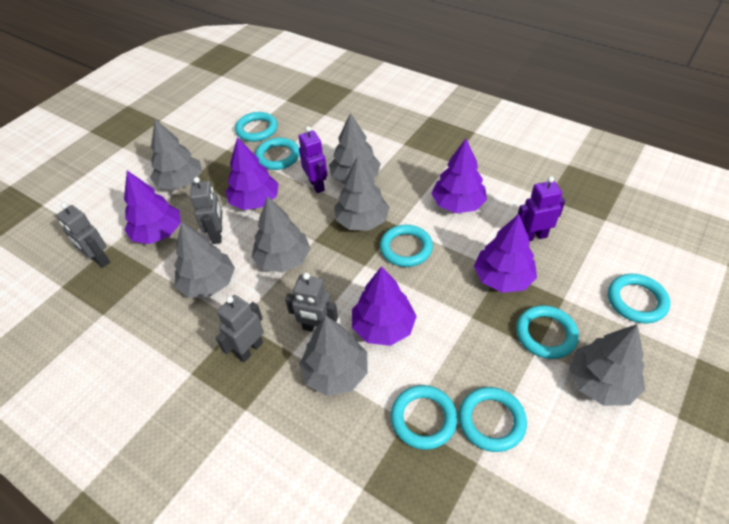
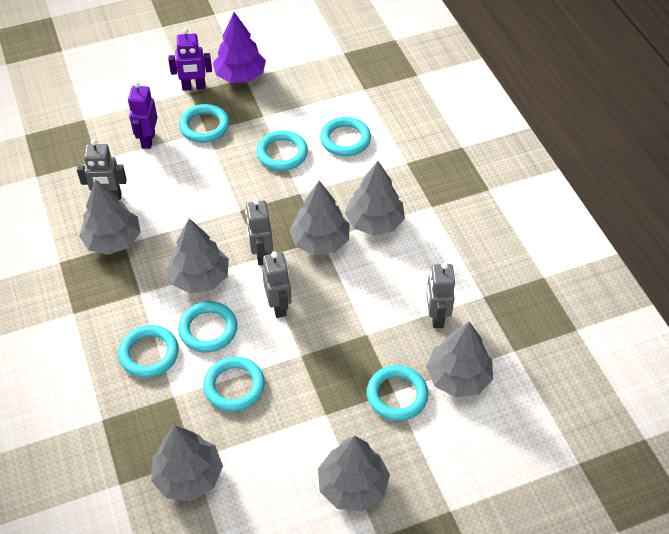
purple tree: [124,170,181,244] [225,137,279,210] [352,266,417,346] [431,139,487,213] [474,214,537,293] = 5 -> [213,12,266,83] = 1

